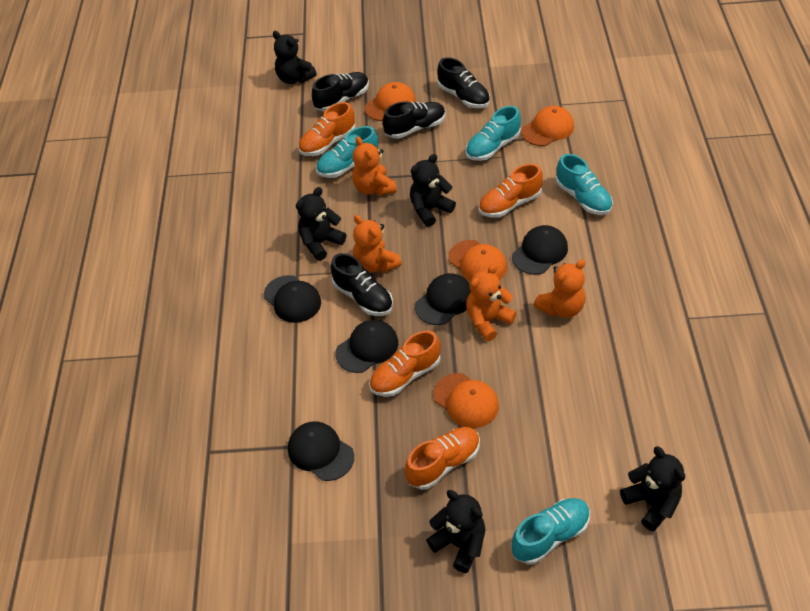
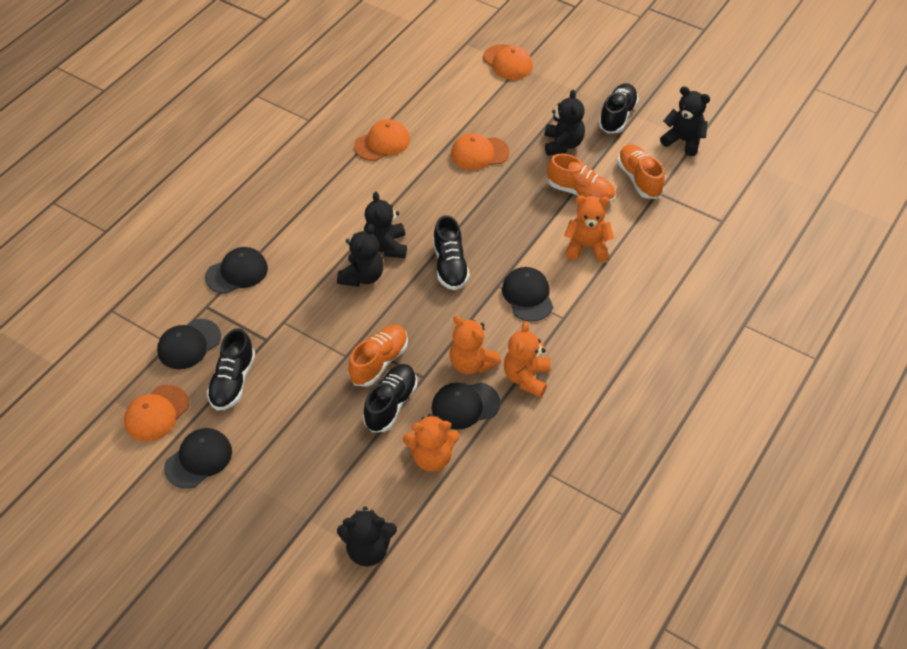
orange shoe: [298,102,355,156] [369,330,441,397] [405,427,480,490] [478,164,543,218] = 4 -> [348,325,408,387] [547,154,615,203] [617,144,665,199] = 3
turquoise shoe: [316,126,378,178] [466,106,521,161] [511,498,590,565] [556,154,613,215] = 4 -> none = 0

